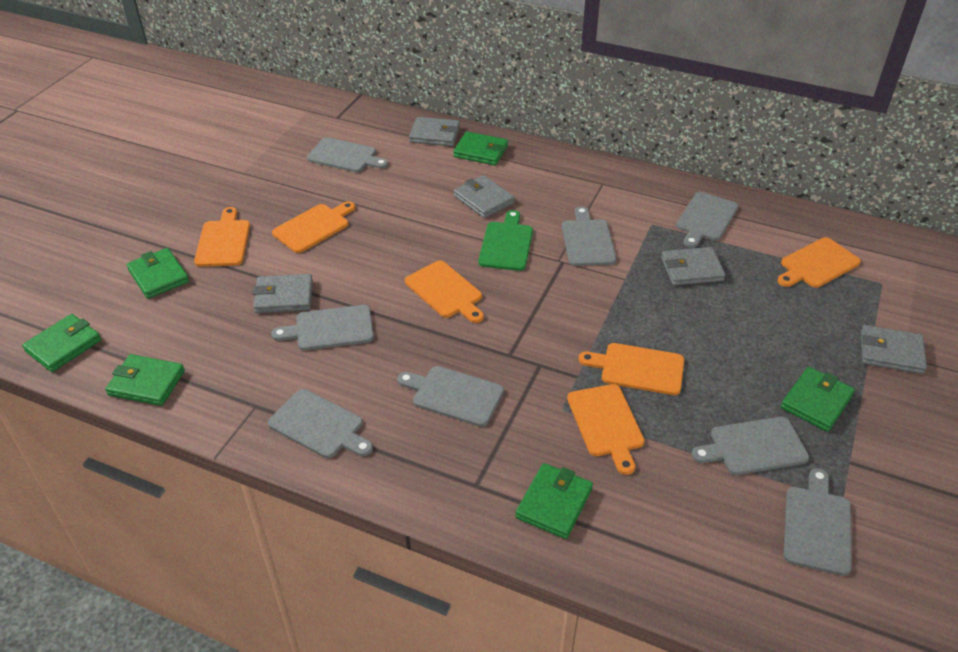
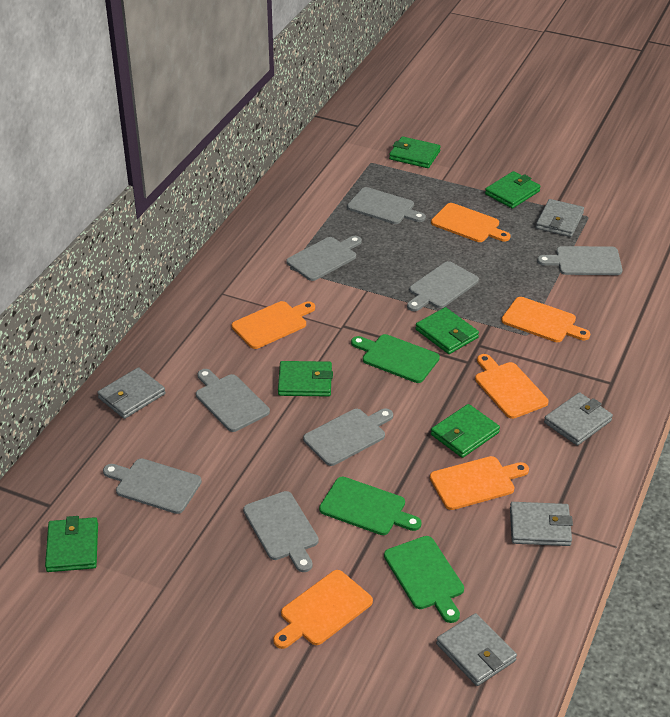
green cutting board: [478,210,533,271] = 1 -> [319,477,422,535] [351,334,440,383] [384,536,464,623] = 3

